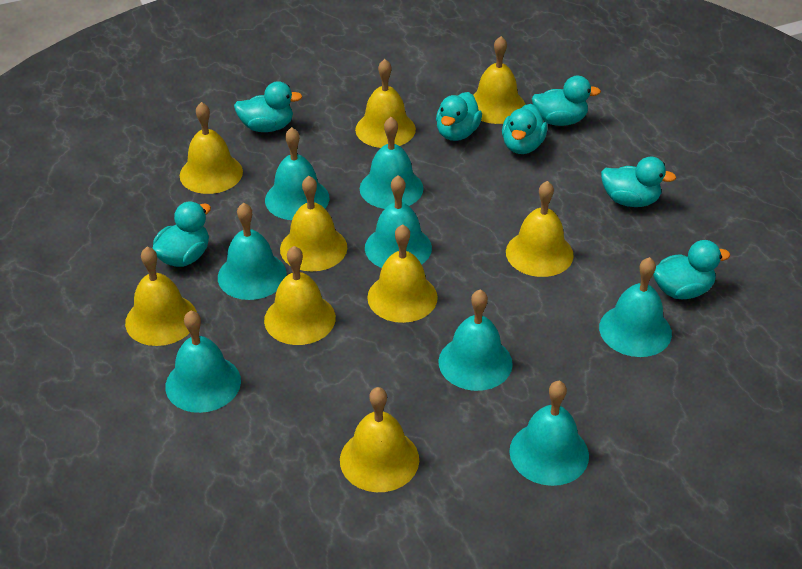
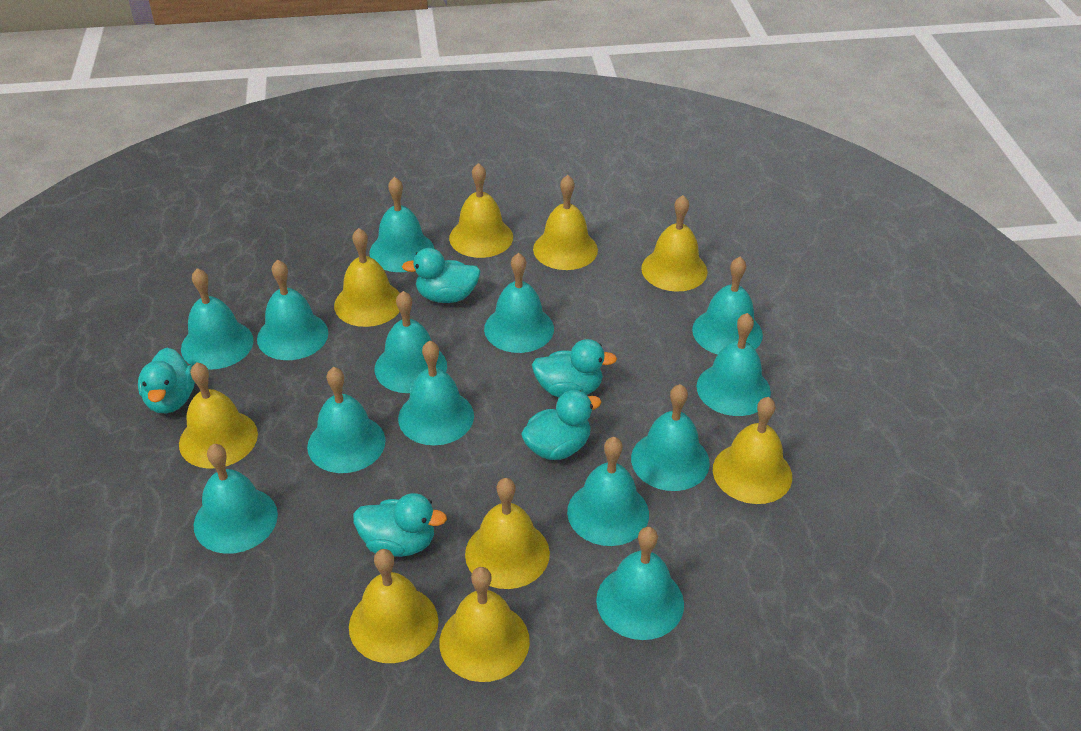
turquoise bell: [165,311,241,413] [218,203,287,300] [265,127,329,220] [360,117,423,209] [365,175,432,268] [438,290,513,391] [509,381,589,486] [599,257,672,357] = 8 -> [181,268,254,370] [194,444,278,554] [257,260,328,360] [307,367,386,473] [369,177,435,272] [375,291,447,393] [398,341,474,445] [484,253,554,353] [567,437,649,546] [596,527,684,640] [631,384,710,491] [692,257,763,355] [697,313,771,416] = 13
turquoise duck: [152,201,211,267] [234,81,303,132] [436,92,482,141] [502,104,548,154] [532,76,601,126] [601,157,676,207] [653,240,730,299] = 7 -> [138,347,195,414] [353,493,447,557] [402,248,481,303] [521,390,602,460] [532,339,617,398] = 5

